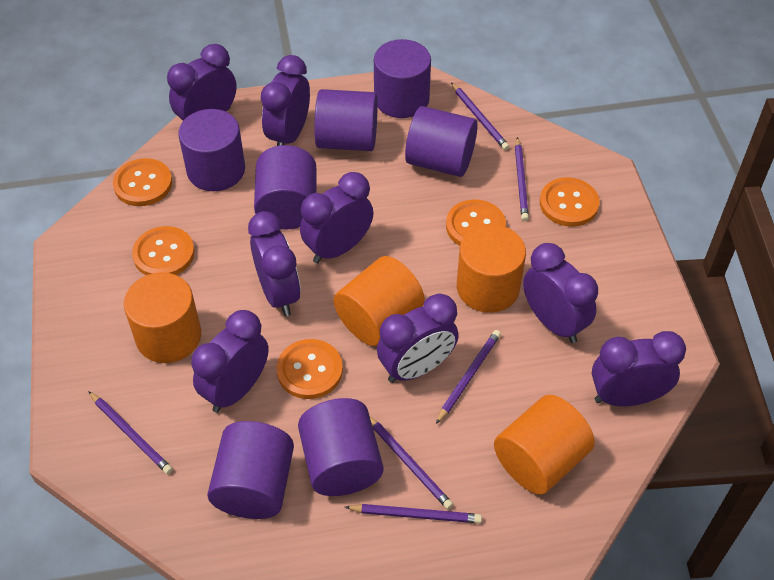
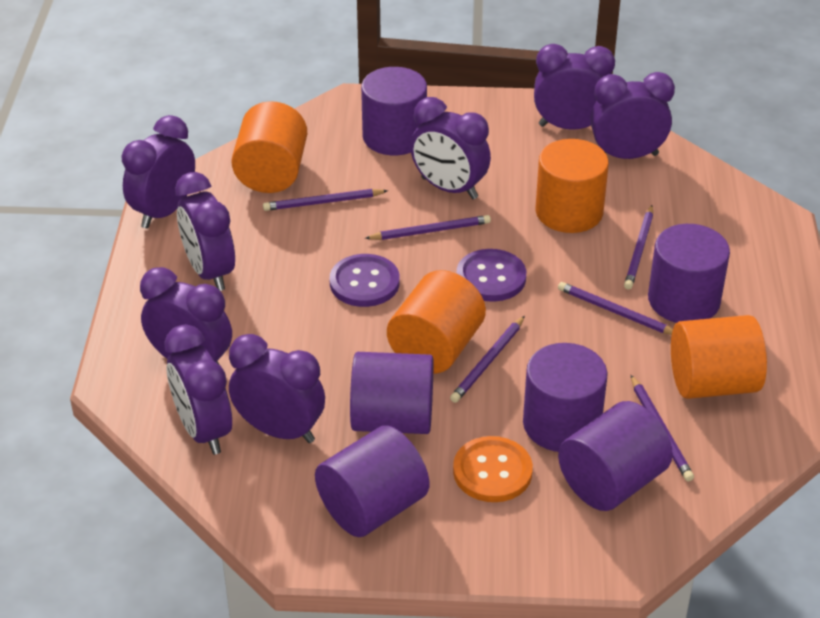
orange button: [113,158,172,206] [132,226,195,275] [277,339,343,399] [446,199,506,246] [540,177,599,227] = 5 -> [453,436,533,502] = 1
purple button: none = 0 -> [330,254,400,307] [457,249,526,302] = 2
purple cylinder: [178,109,245,191] [207,421,294,519] [254,145,316,229] [298,398,383,496] [314,89,378,151] [374,39,431,118] [405,106,478,177] = 7 -> [315,425,429,537] [350,352,433,434] [361,67,427,155] [523,343,608,452] [558,401,673,511] [648,224,730,323] = 6

